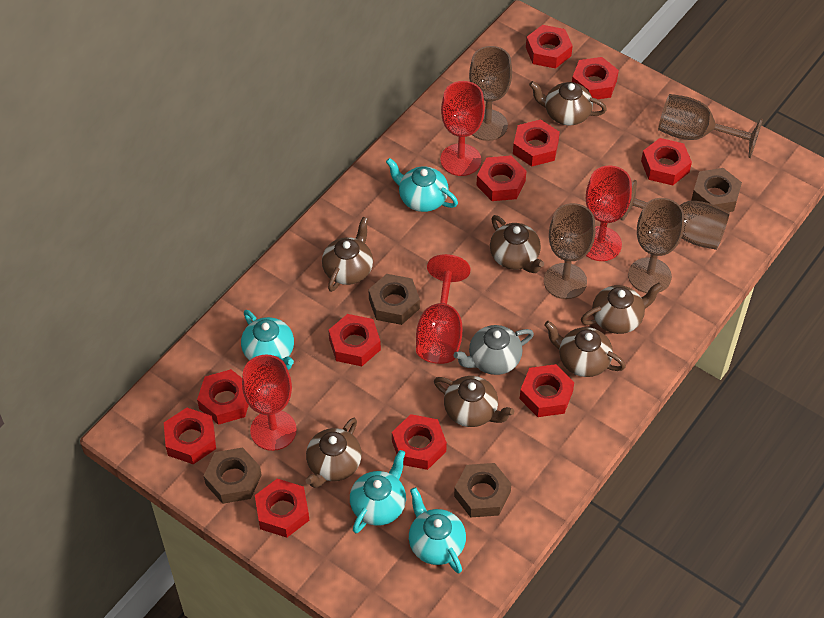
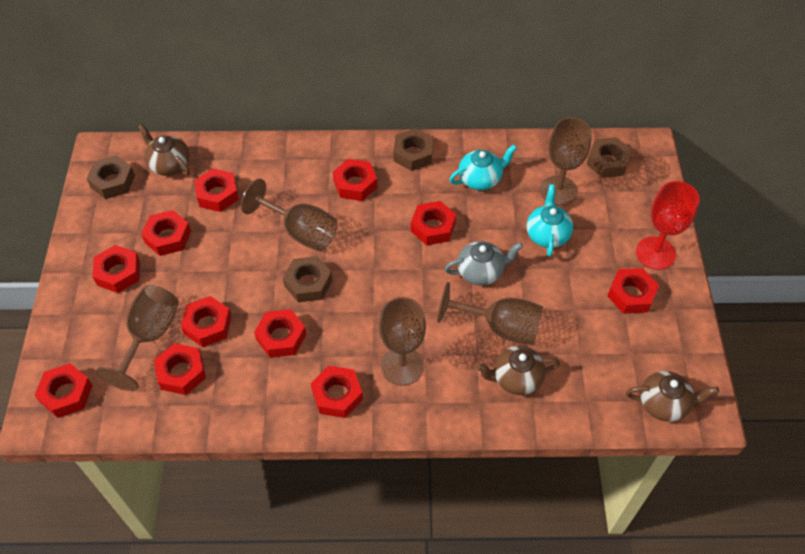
brown teapot: [306,418,362,488] [322,217,373,292] [434,376,514,427] [490,215,544,273] [529,81,607,125] [544,321,626,377] [581,282,663,334] = 7 -> [138,124,190,176] [476,346,560,395] [626,371,719,422] = 3
red goblet: [242,355,297,451] [416,254,471,364] [440,81,485,176] [586,166,632,261] = 4 -> [636,181,700,270] = 1
turquoise teapot: [241,310,294,370] [350,450,406,533] [386,158,458,212] [409,487,466,573] = 4 -> [449,145,517,190] [526,184,573,257] = 2

